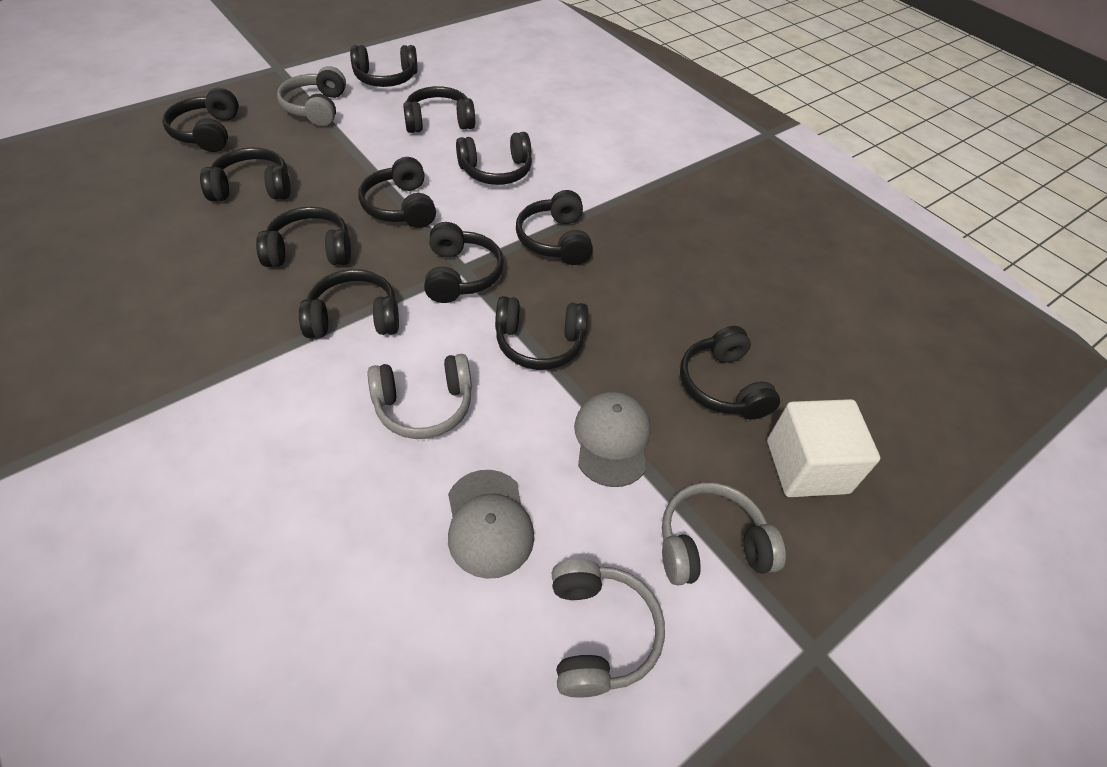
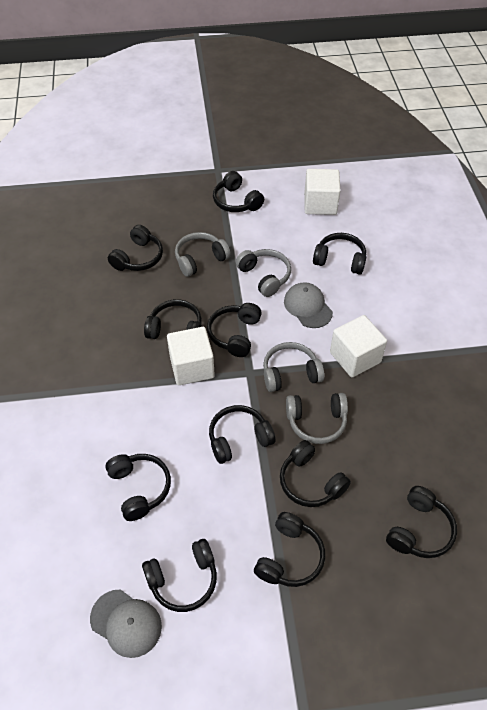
black headphones: [162,88,239,152] [200,147,291,201] [256,207,351,267] [299,269,399,338] [350,45,418,87] [359,157,436,228] [403,86,475,133] [424,222,504,303] [456,132,532,185] [495,296,588,370] [516,190,593,265] [680,326,780,419] = 12 -> [105,454,171,521] [108,225,163,271] [142,539,217,612] [144,299,202,339] [207,303,262,357] [209,405,276,464] [213,171,264,212] [254,512,325,587] [280,440,351,507] [313,233,367,275] [386,486,457,558] = 11
white cube: [767,399,880,497] = 1 -> [167,327,215,385] [304,169,341,215] [330,315,387,377] = 3

